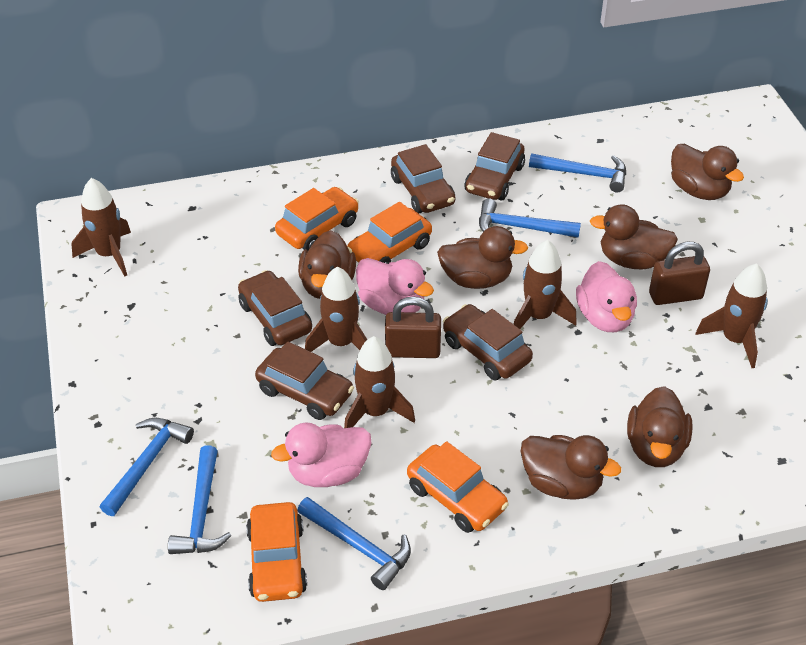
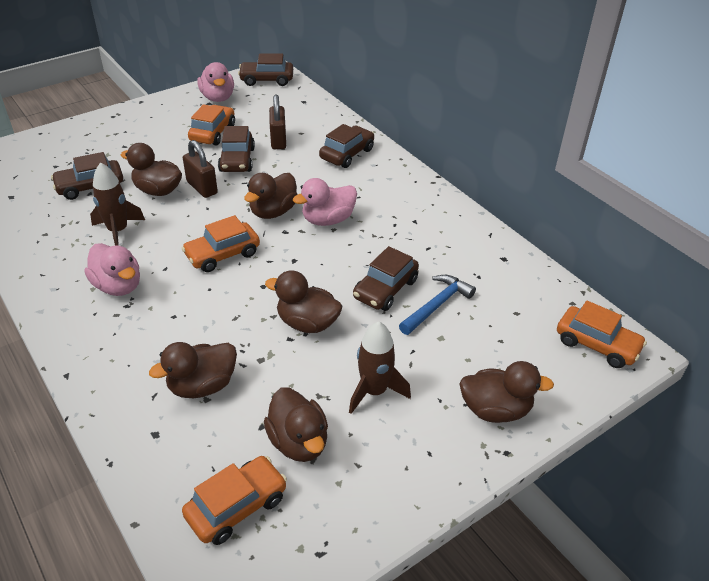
blue hammer: [100,418,194,516] [168,445,231,554] [297,497,411,590] [479,198,581,238] [529,153,626,193] = 5 -> [399,275,476,335] = 1
brown rocket: [72,178,131,276] [305,267,367,352] [344,336,415,428] [514,240,577,329] [696,263,768,368] = 5 -> [90,162,145,246] [349,321,411,414] = 2

